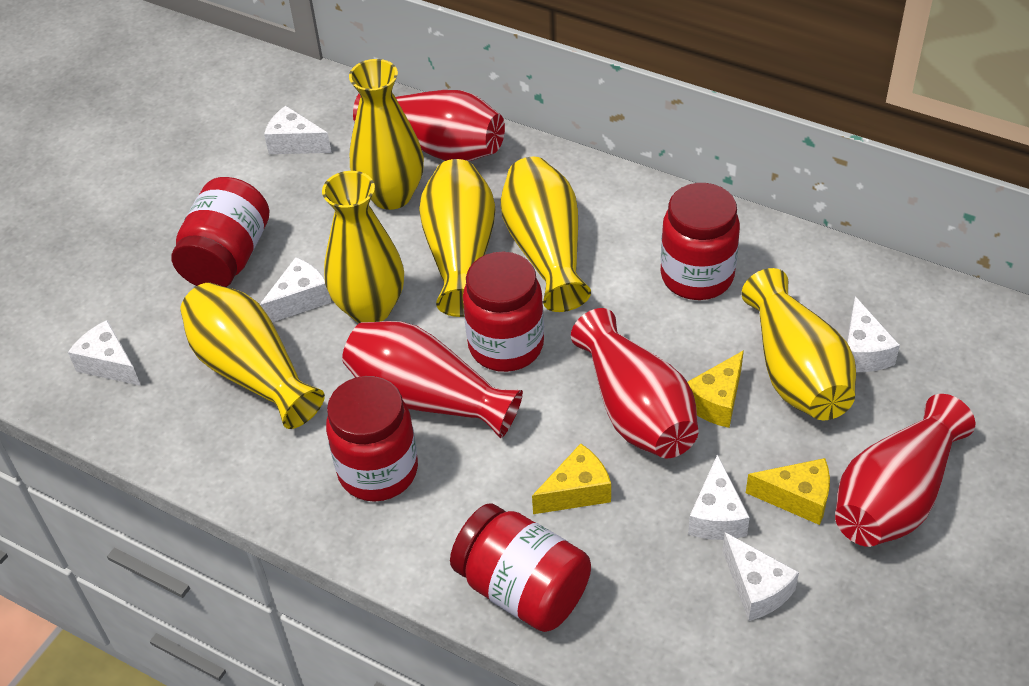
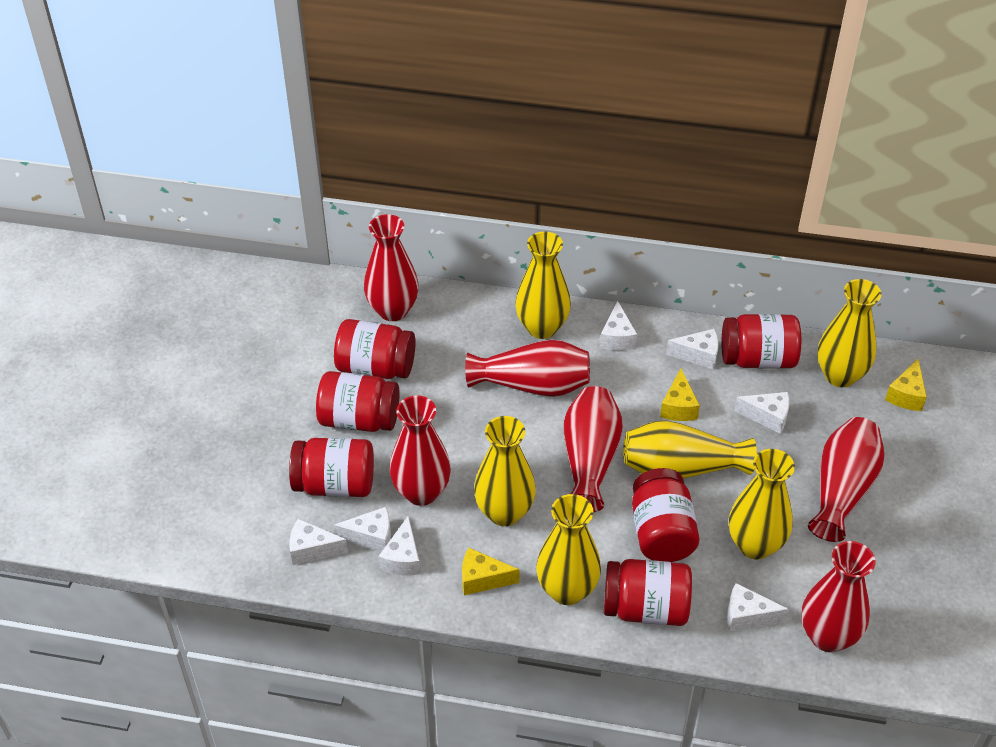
red jar: [172,177,270,287] [326,376,418,502] [450,503,591,632] [463,252,544,372] [661,183,740,300] = 5 -> [289,438,374,497] [316,371,400,432] [334,319,416,379] [604,559,692,626] [632,468,700,562] [722,314,801,369] = 6
red vase: [342,321,523,438] [353,90,505,161] [571,308,698,458] [835,394,975,547] = 4 -> [364,214,419,321] [390,395,451,506] [465,339,590,397] [564,386,623,512] [802,541,875,652] [808,417,885,542] = 6
white cheese: [68,320,141,386] [260,257,331,322] [264,106,332,154] [688,454,750,540] [722,533,799,621] [847,296,900,372] = 6 -> [289,518,348,565] [334,507,391,552] [379,516,420,575] [600,300,637,351] [666,329,719,370] [727,583,789,632] [734,392,789,434] = 7

